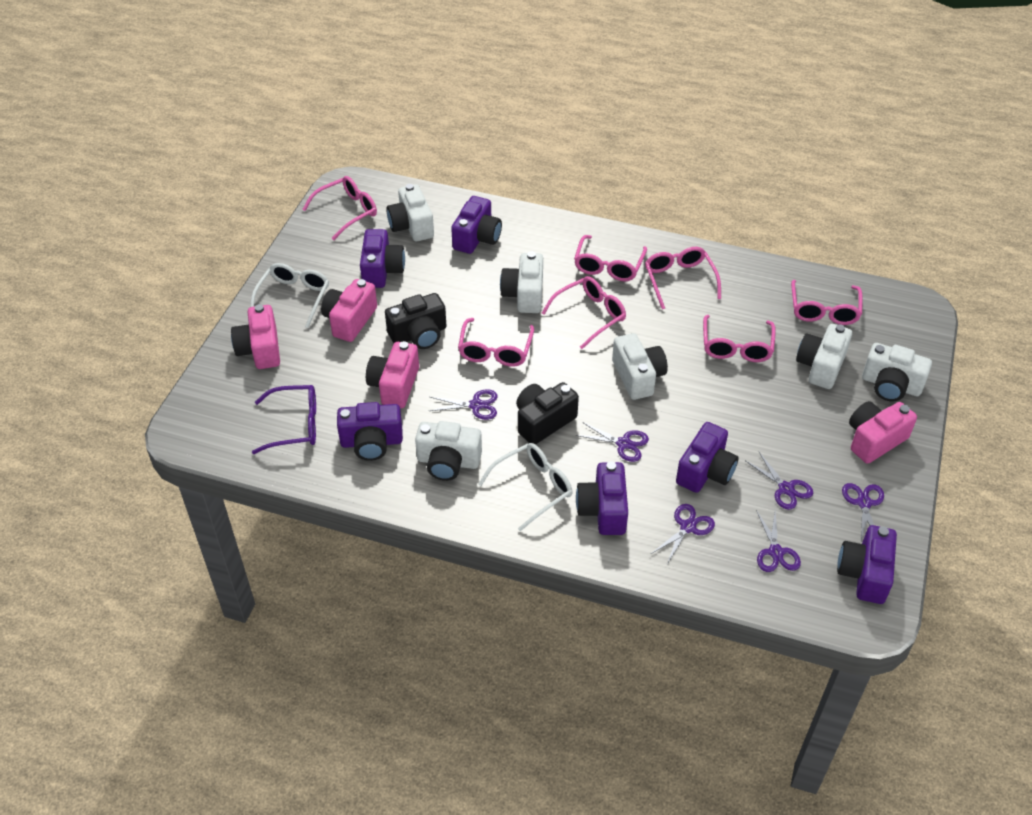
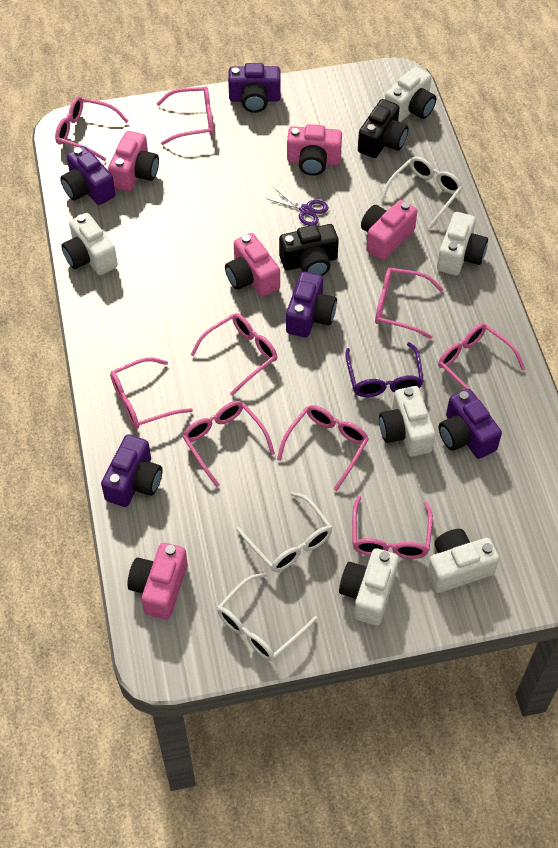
pink camera: [231,304,280,369] [321,279,377,342] [366,341,419,408] [849,401,917,464] = 4 -> [108,131,159,192] [127,543,188,619] [225,233,280,297] [287,124,342,176] [361,200,417,260] = 5
pink glasses: [302,176,377,240] [458,318,534,367] [542,276,626,349] [574,235,647,281] [645,247,721,309] [703,315,776,362] [791,280,863,325] = 7 -> [55,97,128,161] [110,357,193,429] [156,86,214,145] [182,401,275,487] [190,313,277,396] [277,405,369,491] [352,496,433,559] [375,268,443,339] [438,323,525,404] = 9
purple camera: [337,402,403,461] [360,229,405,288] [451,196,502,254] [576,462,628,535] [676,422,738,493] [837,525,897,604] = 6 -> [60,146,116,205] [101,434,162,507] [228,63,281,113] [286,272,337,338] [439,389,502,459] = 5
purple scissors: [430,389,497,420] [575,422,649,462] [651,504,715,564] [746,452,813,510] [756,510,801,572] [842,483,884,542] = 6 -> [265,188,328,226] = 1
white glasses: [250,263,329,328] [479,443,572,531] = 2 -> [217,573,317,661] [236,492,332,572] [380,156,463,229] = 3

